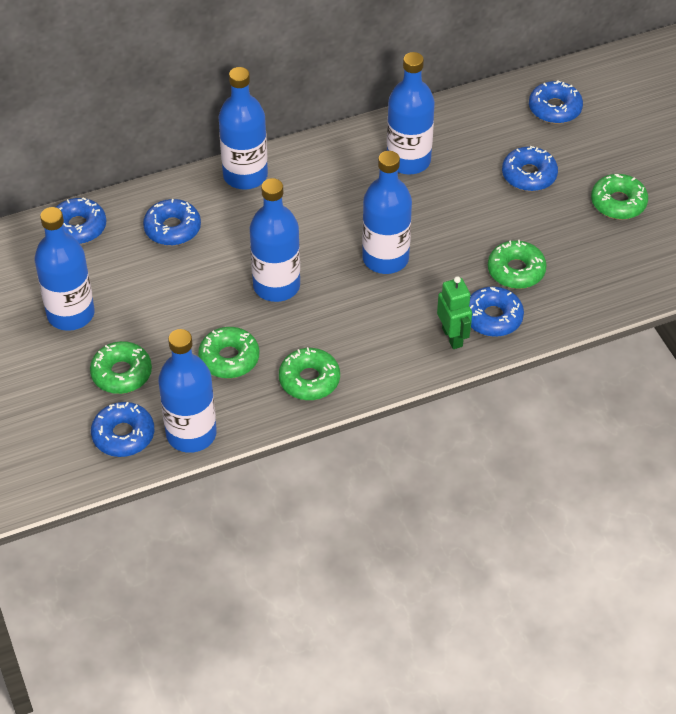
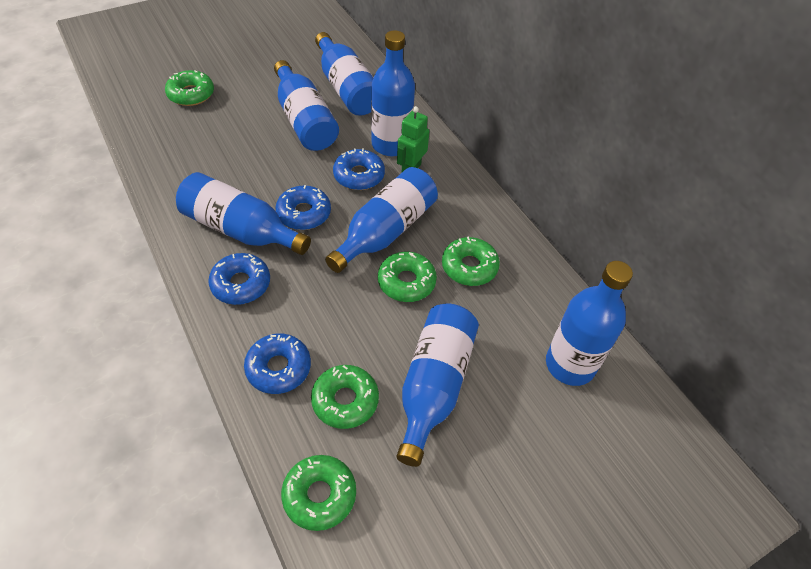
blue bottle: [35,207,95,331] [158,329,217,453] [219,67,268,190] [250,178,300,302] [362,151,412,274] [387,52,435,174] = 6 -> [176,172,311,255] [274,60,339,151] [315,32,374,116] [325,167,438,273] [371,30,415,156] [396,303,479,467] [546,261,633,386] = 7
blue donut: [56,197,106,244] [91,402,154,457] [143,199,201,246] [469,287,524,337] [502,146,558,191] [529,80,583,124] = 6 -> [208,253,270,305] [244,333,311,394] [275,185,331,230] [333,148,385,190] = 4

